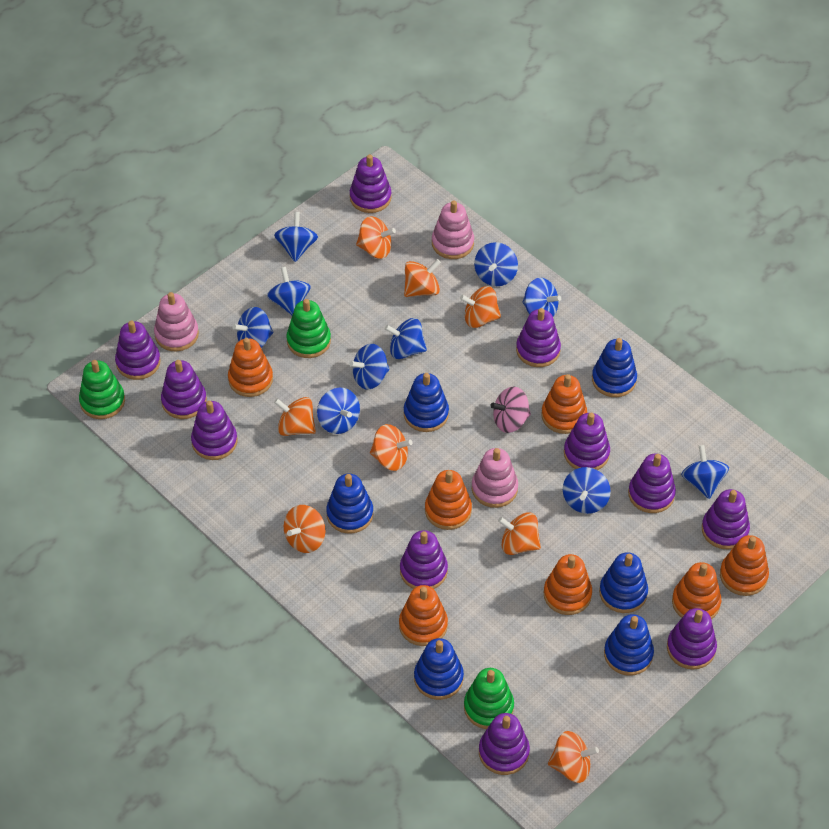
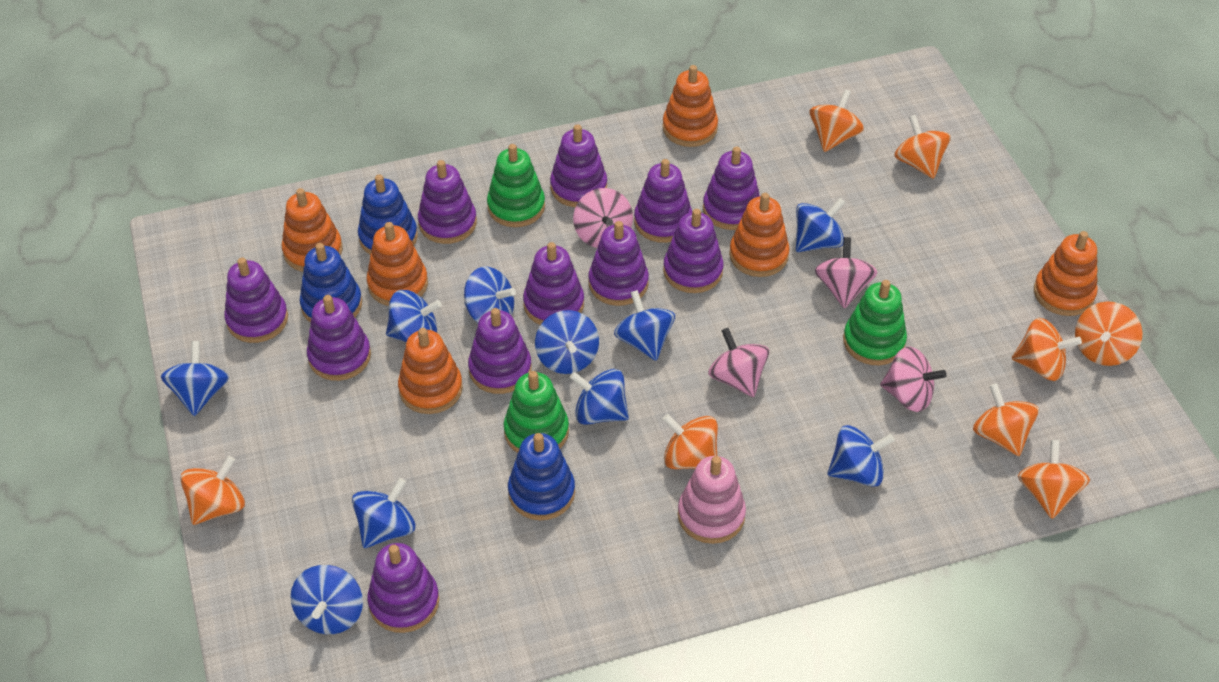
blue stacking toy: [326,474,373,534] [404,373,449,432] [414,638,464,700] [592,338,637,397] [599,552,648,613] [604,614,654,676] = 6 -> [300,243,362,323] [358,174,418,255] [508,433,575,520] = 3
orange stacking toy: [228,338,273,397] [399,585,448,646] [425,470,472,530] [541,374,587,434] [544,554,592,615] [672,562,721,619] [720,535,769,596] = 7 -> [281,188,342,272] [366,222,428,306] [398,328,463,414] [662,65,718,147] [729,193,790,277] [1034,231,1098,316] = 6
pink spinning top: [490,387,531,433] = 1 -> [573,188,633,248] [708,328,769,397] [815,237,878,309] [880,347,947,412] = 4
pink stacking toy: [154,292,199,351] [432,200,474,259] [472,448,518,508] = 3 -> [678,456,746,544] = 1

